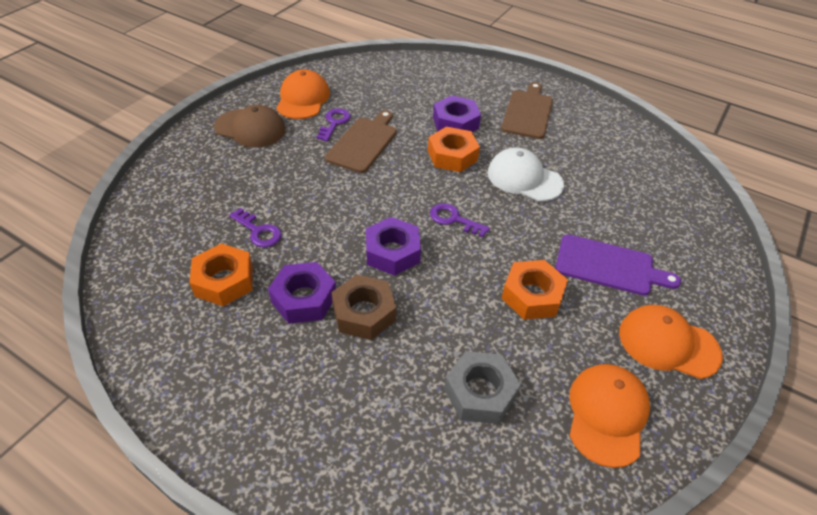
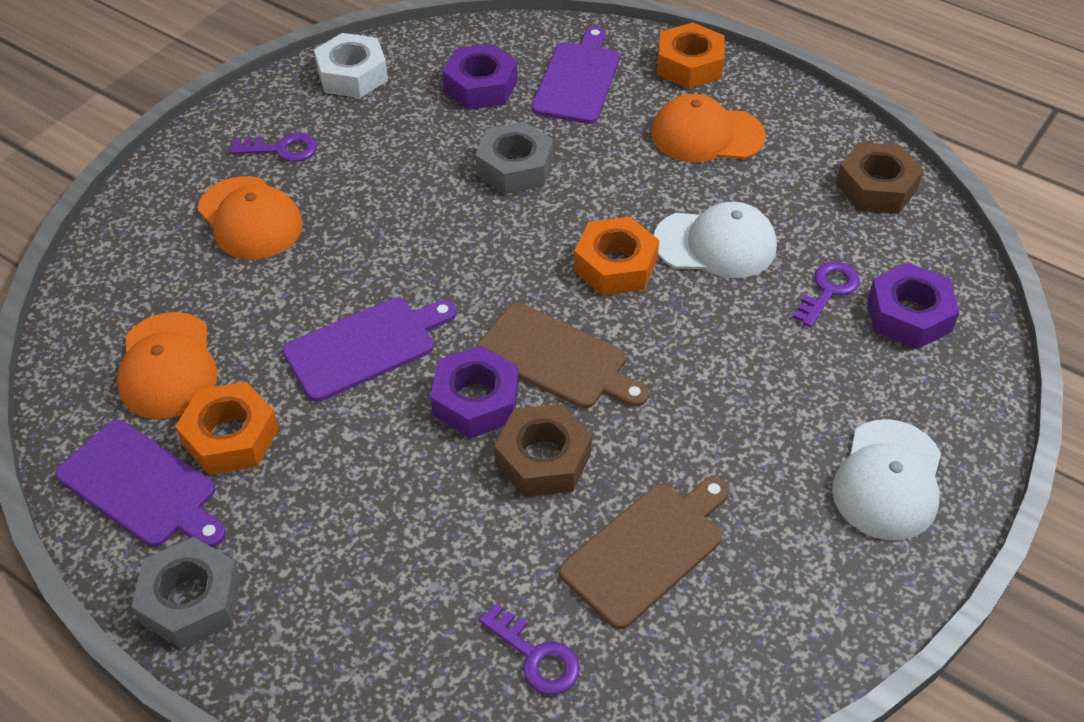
brown cap: [214,105,286,148] = 1 -> none = 0
brown nut: [332,274,396,340] = 1 -> [494,404,592,497] [836,142,924,214] = 2
grey nut: [444,351,521,424] = 1 -> [131,537,241,649] [476,121,553,194] = 2
purple cutting board: [556,234,681,296] = 1 -> [56,420,226,547] [282,298,457,402] [532,26,620,124] = 3
white cap: [488,148,564,201] = 1 -> [654,202,777,278] [832,419,941,540] = 2
white nut: none = 0 -> [314,33,388,98] = 1

